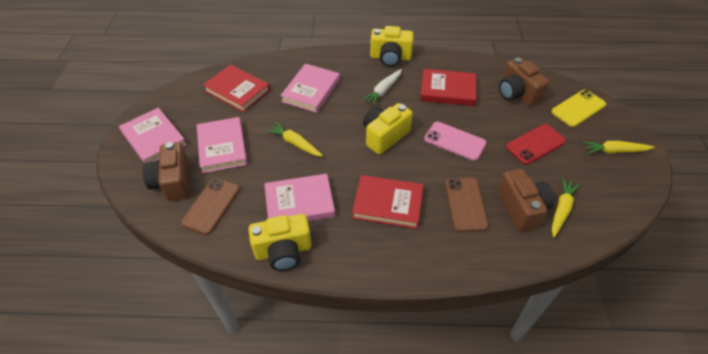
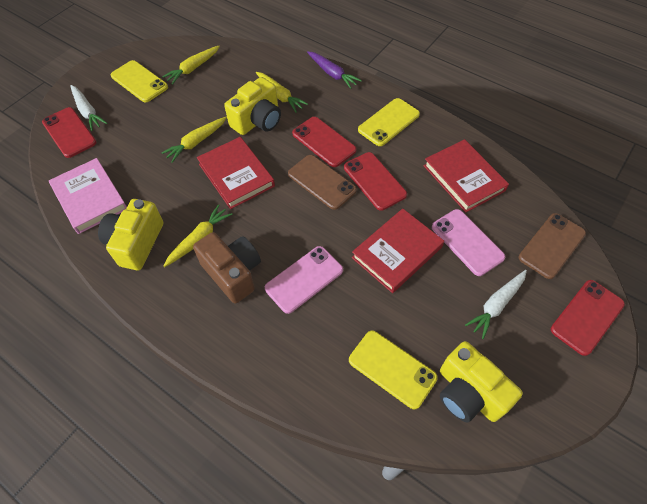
brown camera: [142,142,189,201] [497,169,554,232] [499,58,550,106] = 3 -> [193,232,261,304] = 1
pink book: [119,108,187,163] [197,117,247,173] [264,174,335,221] [280,64,340,113] = 4 -> [49,158,127,234] = 1
pink phone: [424,122,487,161] = 1 -> [265,246,343,314] [432,209,505,276] = 2
purple carrot: none = 0 -> [307,51,362,89] = 1
red phone: [506,124,566,165] = 1 -> [42,107,96,158] [292,117,356,167] [344,152,407,211] [551,280,625,356] = 4
white carrot: [362,69,402,106] = 1 -> [70,85,107,131] [465,270,527,339] = 2
yellow carrot: [266,122,323,157] [552,178,580,237] [583,141,654,154] = 3 -> [162,46,220,84] [162,117,227,163] [163,204,232,267] [256,72,308,113] = 4
yellow phone: [551,90,606,127] = 1 -> [111,60,168,102] [349,331,438,409] [358,98,420,146] = 3

